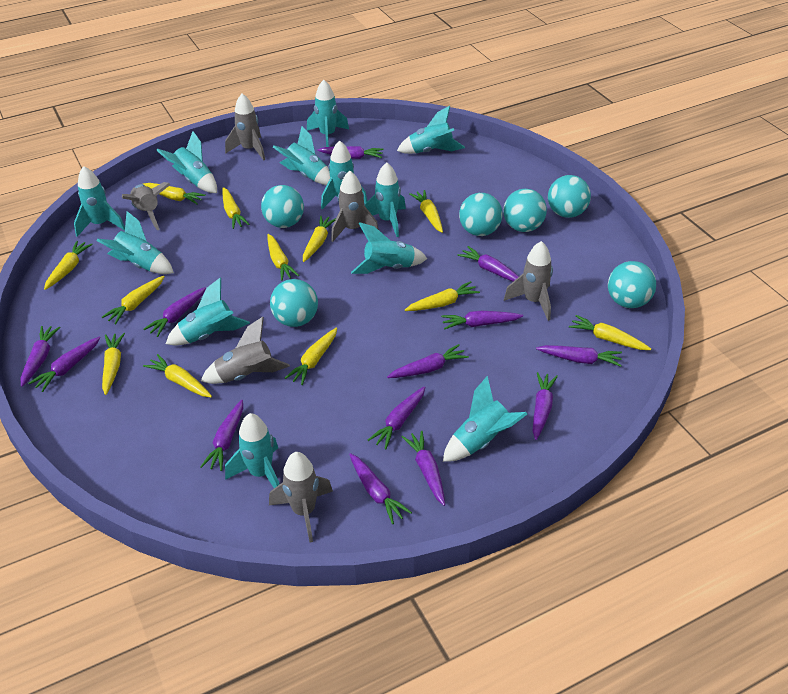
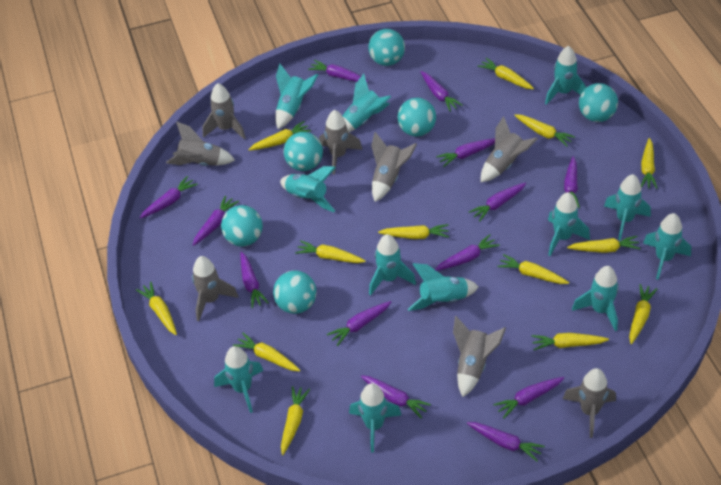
grey rocket: [122,182,170,230] [201,317,290,384] [225,94,265,161] [269,452,333,542] [331,171,379,242] [504,241,553,321] = 6 -> [166,121,235,166] [192,256,238,321] [202,83,246,140] [319,110,362,175] [371,132,417,202] [453,316,506,397] [481,116,538,182] [563,368,616,438] = 8
yellow carrot: [44,241,93,290] [102,276,165,324] [102,333,125,395] [143,354,212,397] [144,183,206,204] [222,187,250,229] [267,234,299,281] [285,328,337,385] [303,216,336,262] [405,281,480,311] [409,190,443,233] [569,315,651,350] = 12 -> [136,282,177,335] [233,333,300,371] [248,121,311,151] [281,386,310,455] [295,240,366,263] [378,224,449,239] [478,58,534,89] [497,254,569,284] [514,114,575,147] [531,333,609,350] [567,236,641,253] [629,284,657,344] [641,138,658,189] = 13

